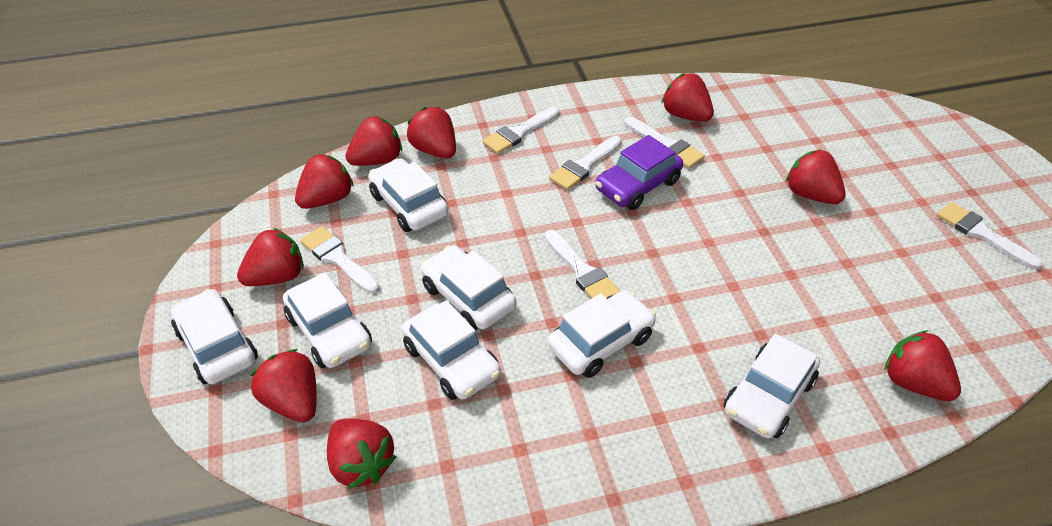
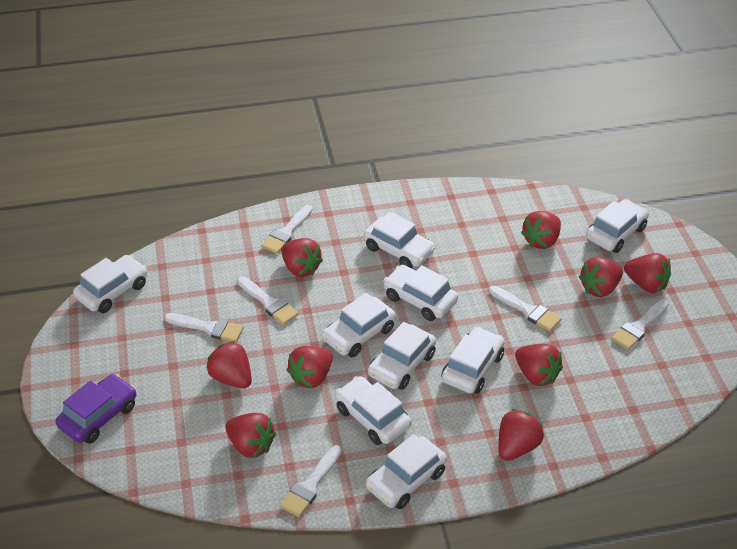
white car: [171,289,258,384] [283,272,372,368] [368,158,449,232] [402,300,501,400] [420,245,517,330] [547,290,656,378] [723,334,820,439] = 7 -> [73,255,147,313] [322,293,396,357] [335,376,411,445] [364,212,435,268] [365,434,447,509] [368,322,436,390] [383,265,458,321] [442,327,505,394] [586,199,649,253] = 9

